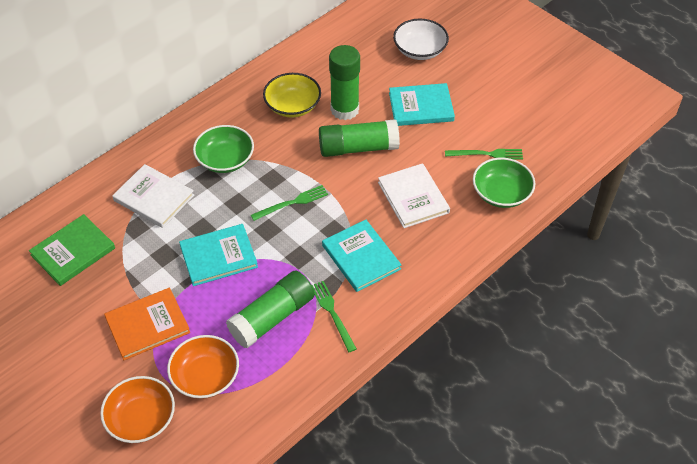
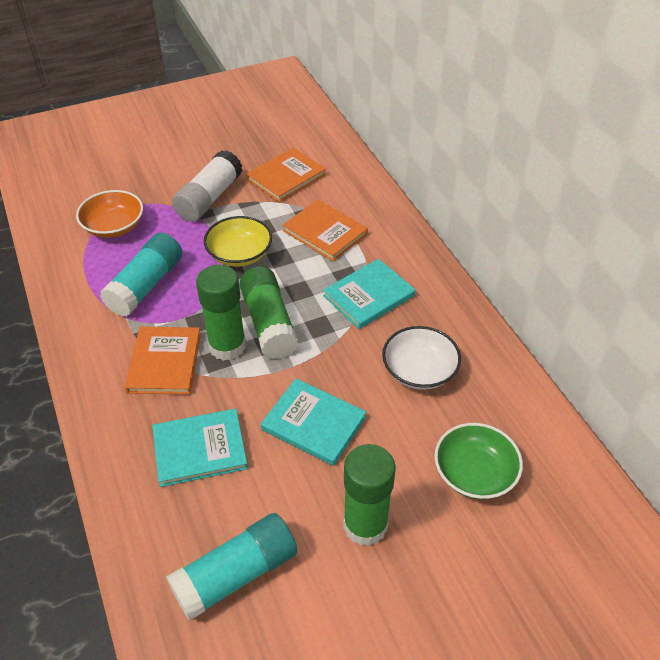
green book: [29,214,115,286] = 1 -> none = 0
green bowl: [193,125,254,173] [473,158,535,208] = 2 -> [434,423,523,499] = 1
green fork: [251,185,328,221] [312,281,357,352] [445,149,523,160] = 3 -> none = 0
orange book: [104,288,190,360] = 1 -> [125,327,201,395] [246,148,326,202] [283,200,368,261] = 3
orange bowl: [100,376,175,443] [167,335,239,399] = 2 -> [76,190,143,238] = 1
turquoise glue stick: none = 0 -> [100,233,183,317] [166,513,297,621] = 2
white book: [112,164,194,228] [378,163,450,228] = 2 -> none = 0
white glue stick: none = 0 -> [172,150,243,222] = 1

